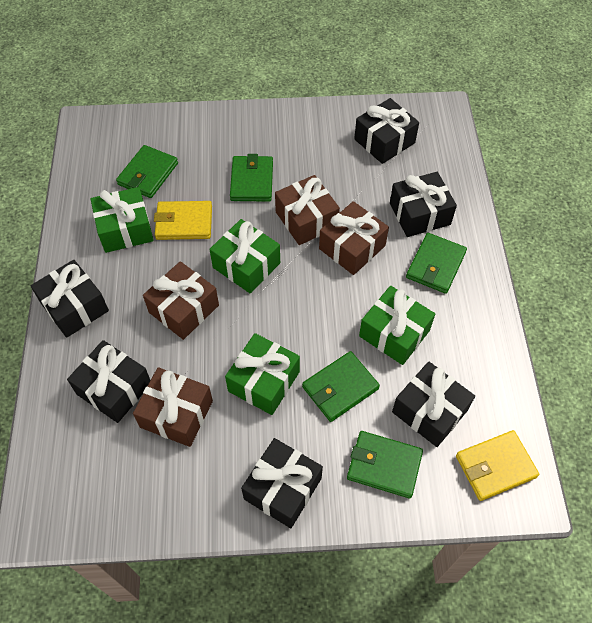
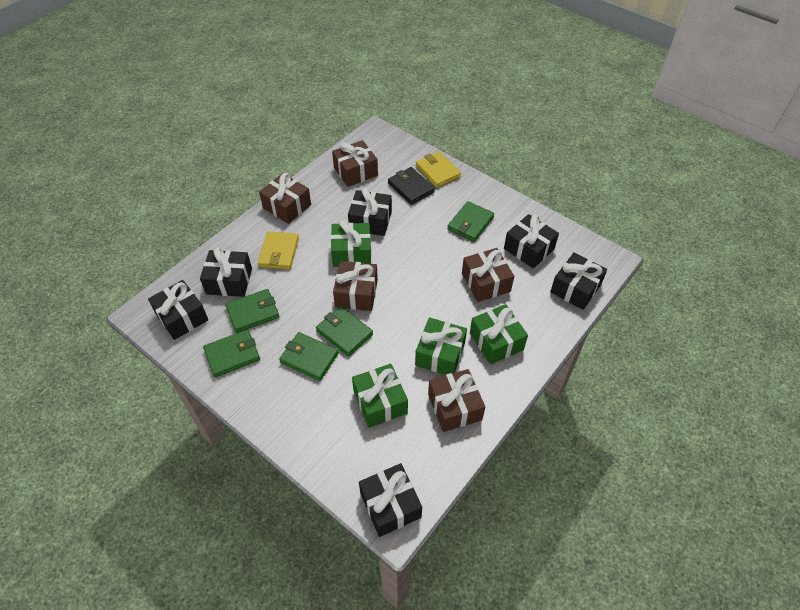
black wallet: none = 0 -> [388,167,435,205] = 1
brown gift: [133,367,213,447] [143,261,219,340] [275,175,340,245] [319,201,389,275] = 4 -> [259,173,311,224] [332,140,378,187] [333,261,378,311] [428,369,485,432] [462,248,514,302] = 5

